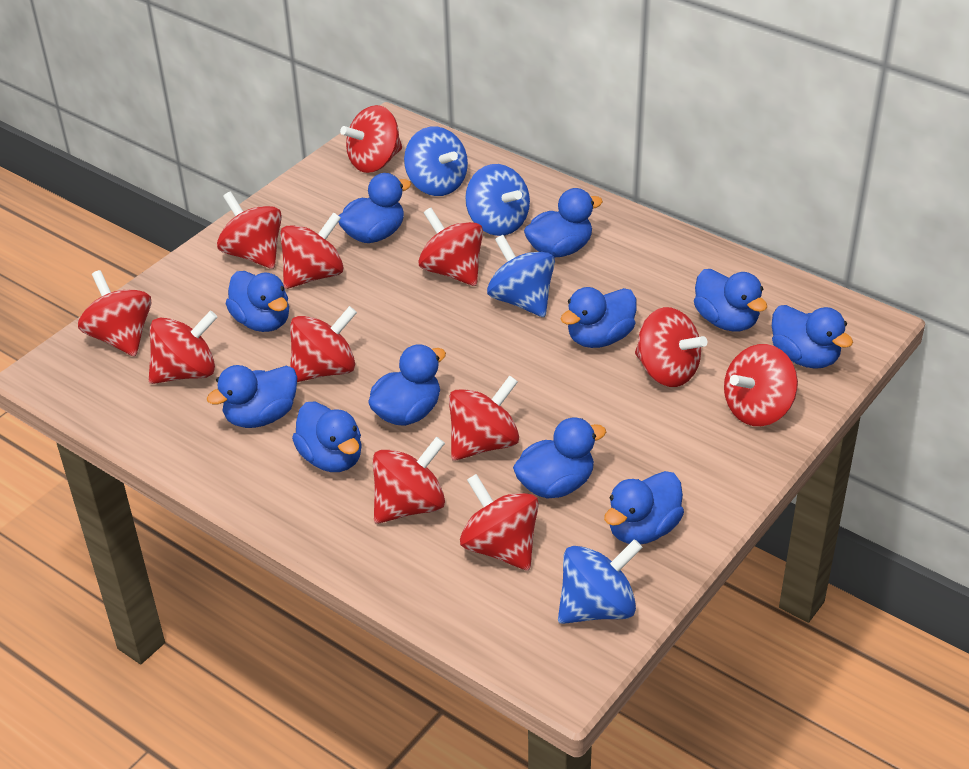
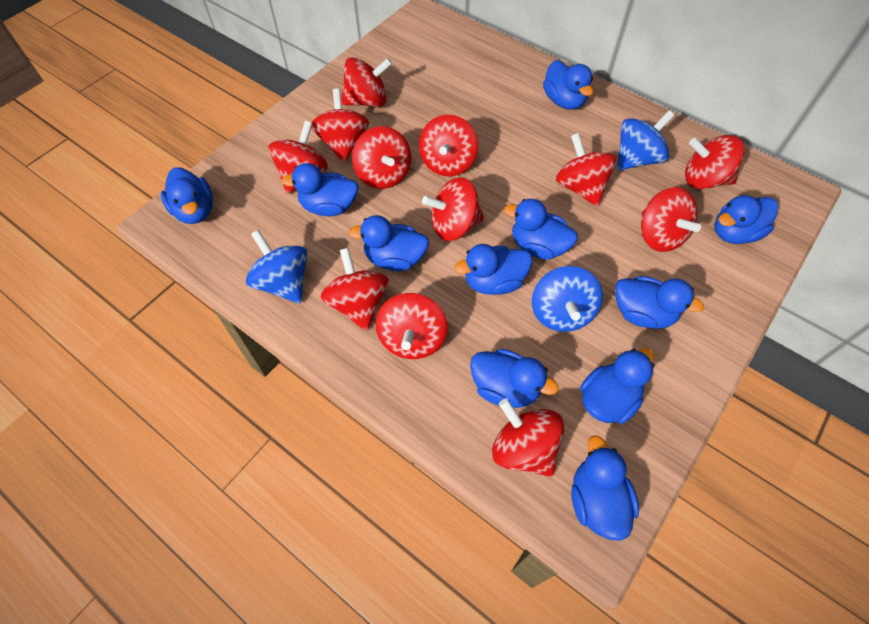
blue spinning top: [404,127,468,196] [465,164,530,236] [487,235,555,317] [558,539,643,624] = 4 -> [246,230,308,304] [532,266,603,332] [617,110,674,170] = 3

